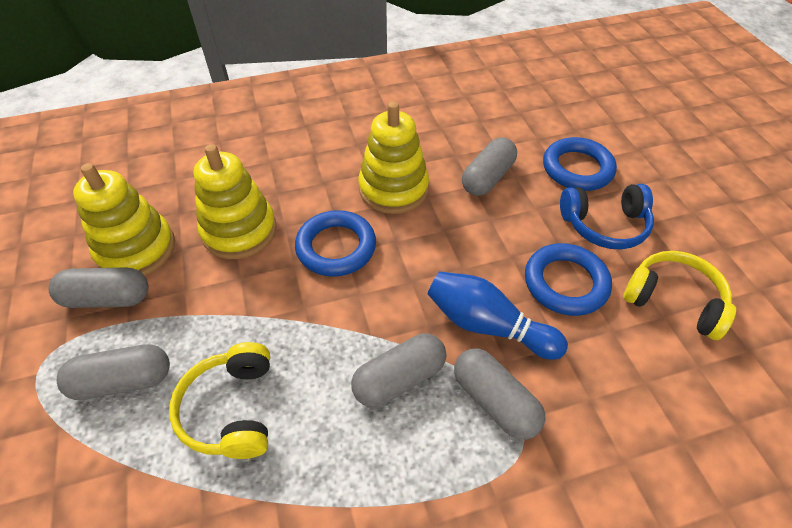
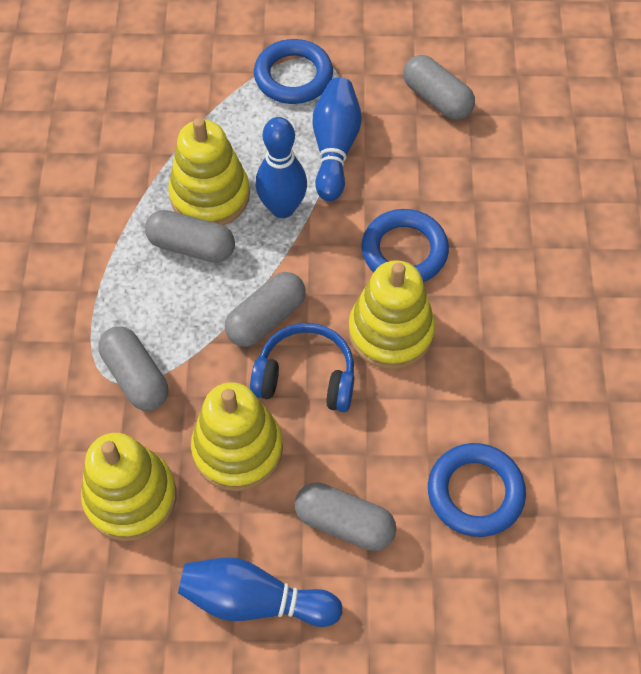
blue bowling pin: [428,271,568,360] = 1 -> [178,557,342,627] [256,117,307,218] [313,77,362,201] = 3
yellow headphones: [169,342,270,459] [623,251,736,340] = 2 -> none = 0
yellow stacking toy: [73,163,175,276] [194,144,277,259] [358,102,429,214] = 3 -> [81,433,176,541] [168,118,250,226] [191,382,283,491] [348,260,435,370] = 4

